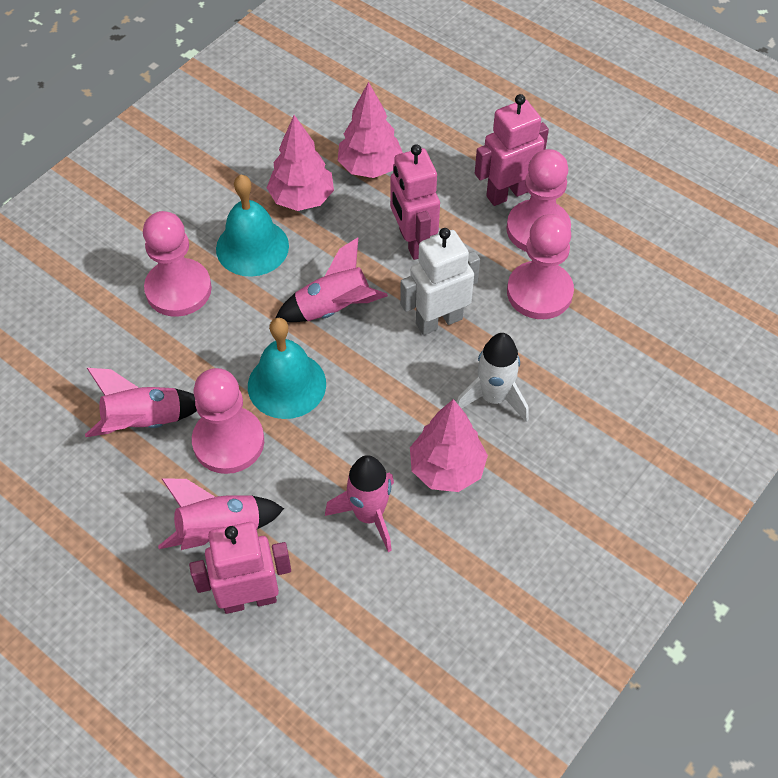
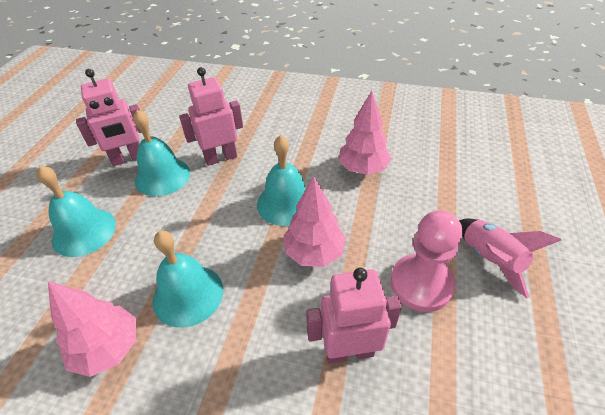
pink pawn: [143,211,212,317] [192,368,264,474] [506,149,571,252] [507,214,574,319] = 4 -> [390,210,462,312] = 1
pink rocket: [85,368,197,437] [158,478,284,550] [276,237,388,322] [325,455,394,552] = 4 -> [459,219,562,298] = 1
turquoise bell: [216,175,289,277] [248,318,326,419] = 2 -> [37,165,116,257] [133,110,190,197] [153,231,223,328] [257,135,306,226] = 4
white robot: [400,228,480,335] = 1 -> none = 0
white rocket: [457,333,529,422] = 1 -> none = 0

